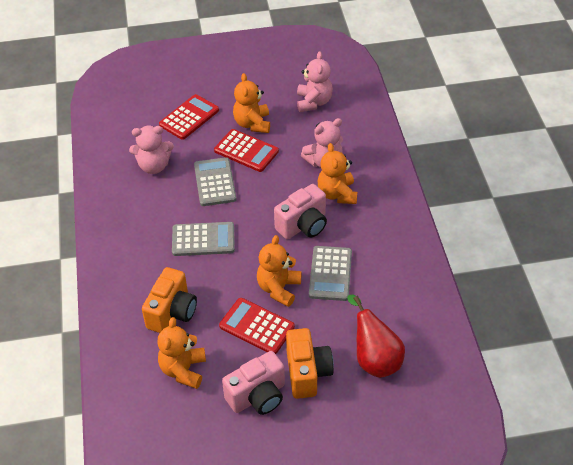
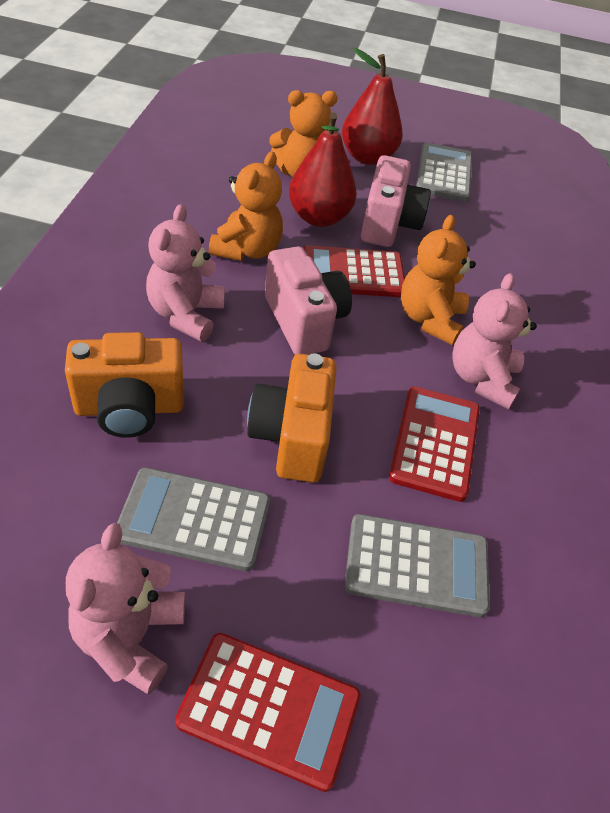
orange teddy bear: [157,317,206,389] [233,73,270,133] [257,235,301,307] [318,143,357,204] = 4 -> [209,152,283,261] [269,90,338,177] [401,215,476,345] = 3
red pear: [347,295,405,378] = 1 -> [289,112,357,227] [342,48,403,165] = 2

